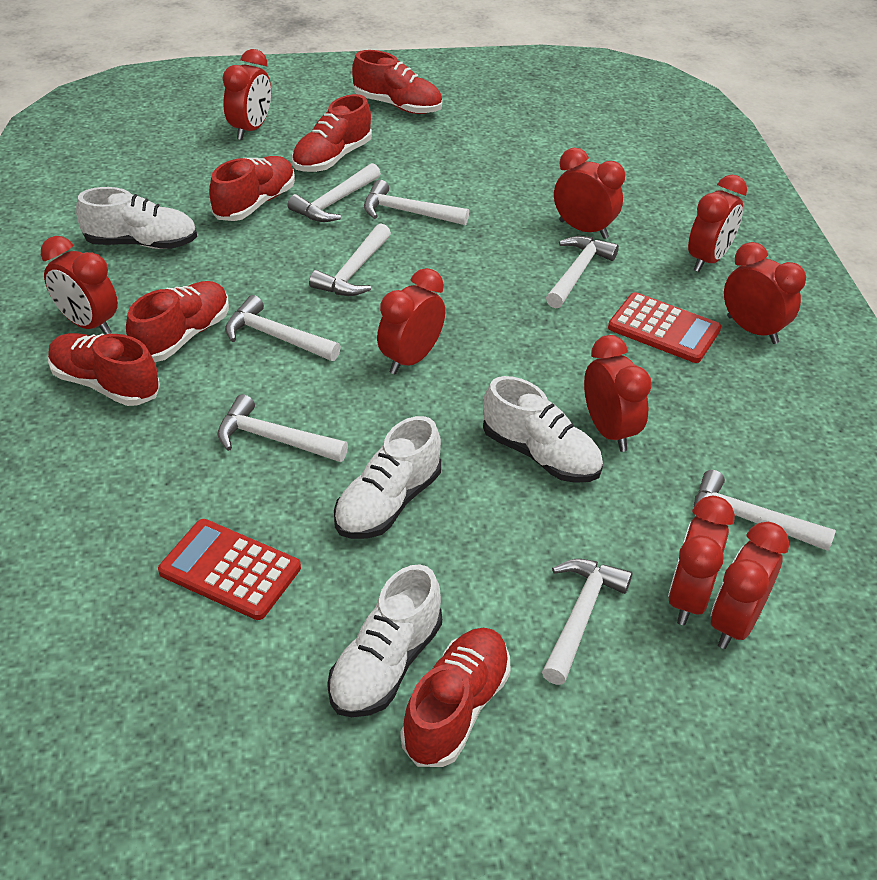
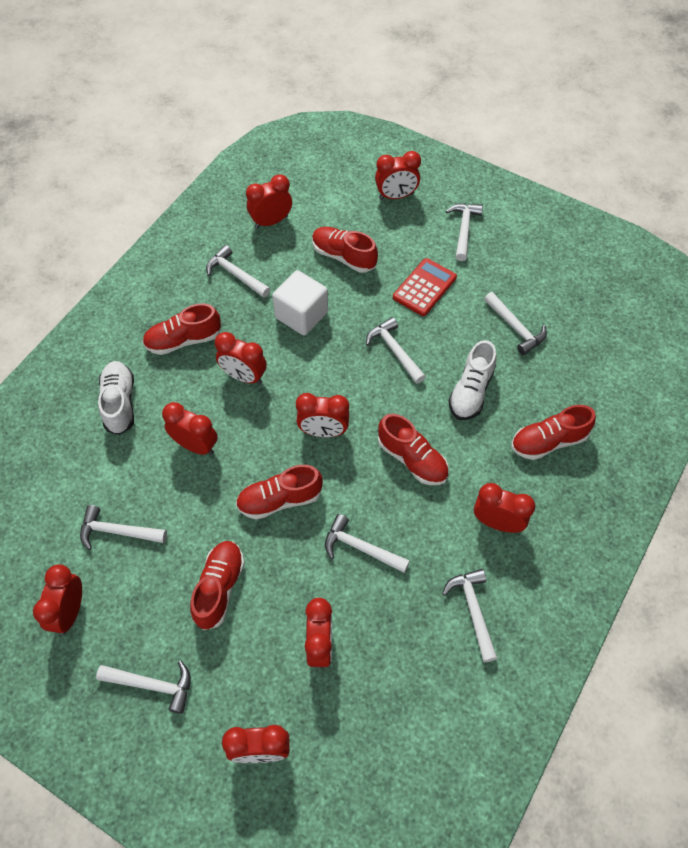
red calculator: [158,519,301,620] [608,292,721,363] = 2 -> [393,258,457,316] = 1
white cube: none = 0 -> [272,270,328,335] = 1
white shoe: [76,187,197,249] [327,564,442,717] [334,416,441,539] [483,376,603,483] = 4 -> [98,361,134,435] [448,340,497,420] = 2

